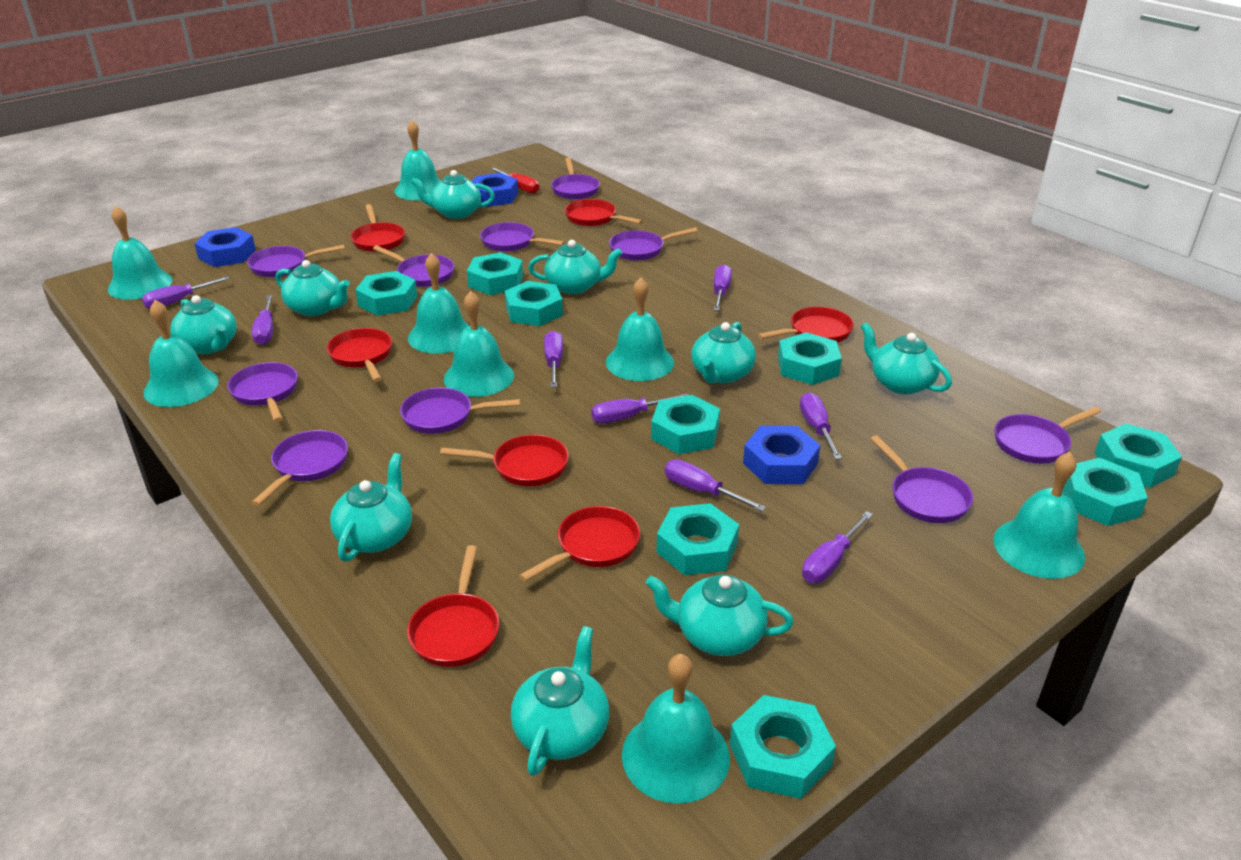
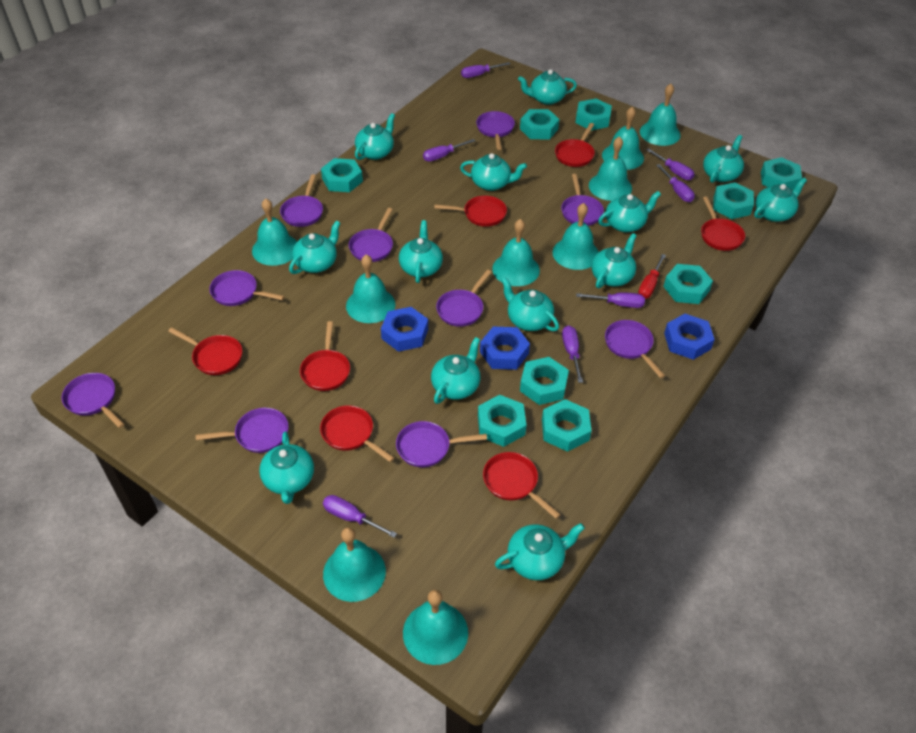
purple screwdriver: [142,276,230,309] [252,295,273,345] [544,331,563,387] [591,393,688,423] [665,459,766,512] [713,264,732,311] [800,392,842,460] [802,511,873,583] = 8 -> [323,495,397,538] [423,139,475,162] [461,62,510,78] [562,325,583,383] [576,292,645,308] [647,148,695,180] [656,164,695,202] = 7
turquoise bell: [108,206,172,300] [143,300,219,407] [395,120,440,200] [408,253,469,354] [444,291,514,397] [606,277,674,381] [622,654,730,804] [993,452,1085,579] = 8 -> [252,198,297,266] [323,527,386,602] [346,255,395,323] [403,590,468,665] [492,219,540,286] [553,203,599,270] [589,136,632,201] [602,107,644,170] [640,84,681,146] = 9
turquoise teapot: [170,295,237,354] [276,260,350,316] [330,453,412,561] [411,170,495,219] [511,626,609,776] [528,240,622,294] [645,574,794,656] [691,322,756,383] [861,322,952,395] = 9 -> [259,431,314,504] [289,221,340,274] [355,113,395,160] [399,220,443,283] [431,337,480,404] [460,153,527,191] [495,523,585,580] [501,277,559,331] [518,69,577,105] [592,233,637,288] [598,191,661,232] [703,135,744,183] [754,177,807,222] = 13

